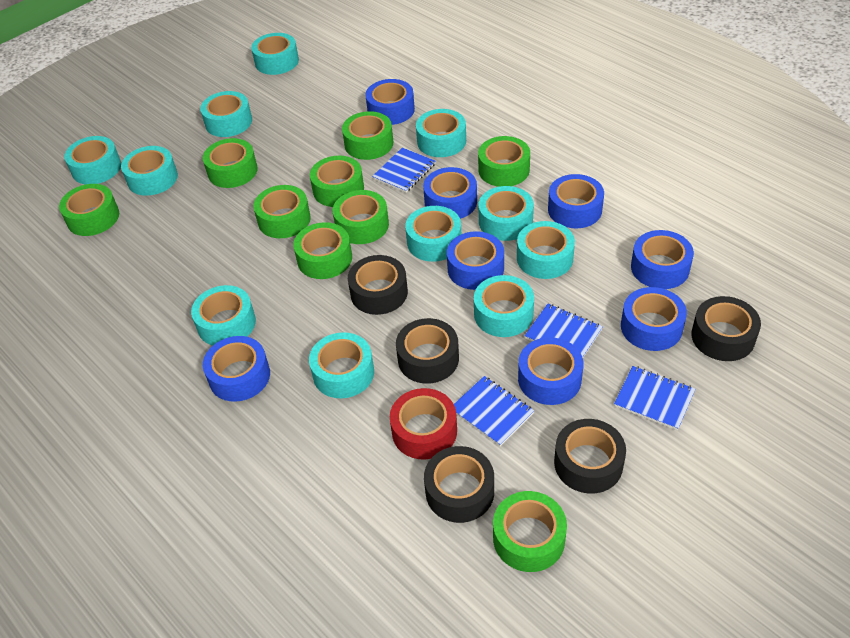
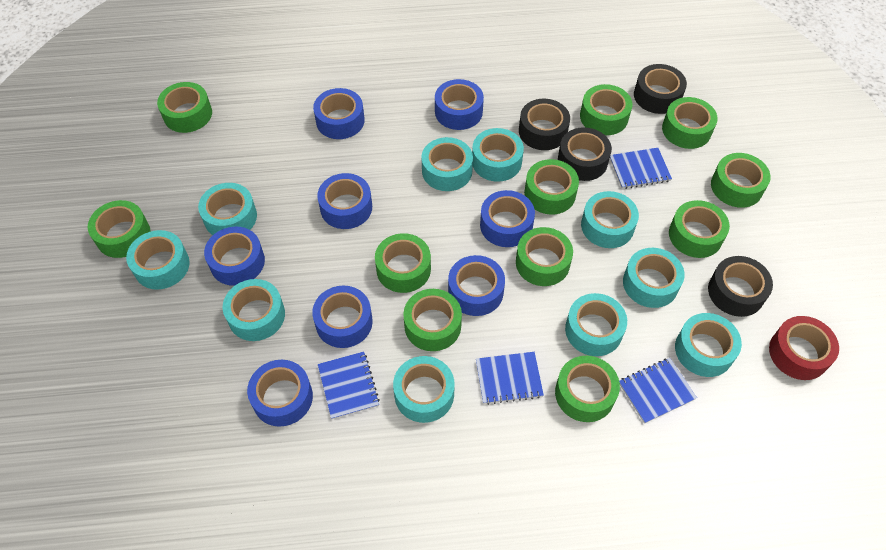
black tape: [348,255,408,315] [396,318,459,384] [424,446,494,523] [554,419,626,494] [691,296,761,361] = 5 -> [519,99,570,150] [558,127,612,181] [634,64,687,114] [708,256,773,317] = 4
green tape: [59,184,119,236] [203,138,258,188] [253,185,311,238] [293,222,352,279] [310,156,364,207] [333,190,389,244] [342,111,393,160] [478,136,530,187] [493,491,567,572] = 9 -> [88,200,151,258] [157,82,212,133] [375,233,431,293] [403,289,462,351] [516,227,573,286] [524,159,579,214] [555,356,620,422] [580,84,633,135] [662,97,717,149] [669,200,730,258] [711,153,771,208] = 11
turquoise tape: [64,136,121,184] [121,146,178,196] [191,285,256,346] [200,91,252,137] [251,33,299,75] [309,332,374,398] [405,206,461,262] [416,109,466,157] [474,275,534,337] [479,186,534,241] [517,221,575,279] = 11 -> [126,230,190,290] [198,183,257,235] [223,279,285,341] [393,356,454,423] [421,137,473,191] [472,128,524,182] [565,293,627,356] [581,191,639,248] [623,248,685,308] [675,313,742,377] = 10

